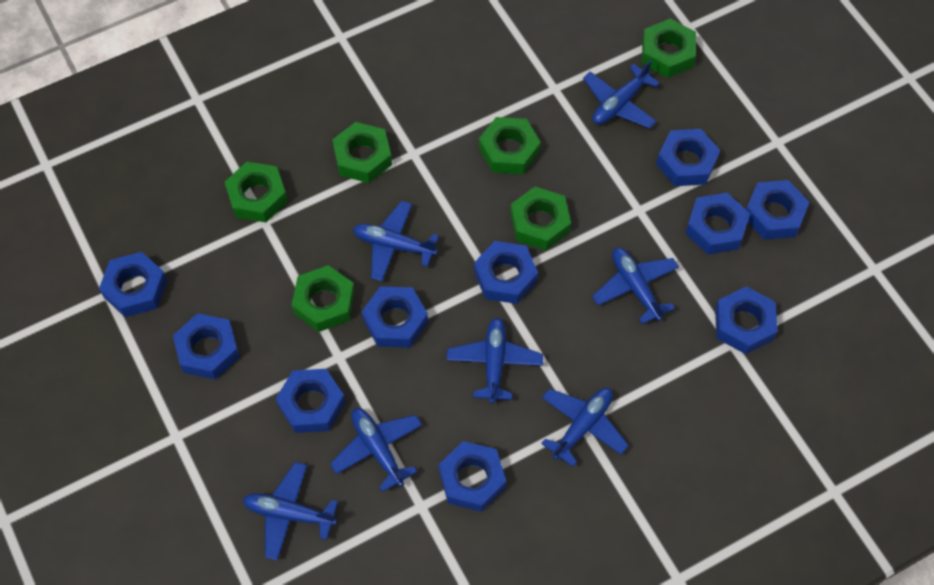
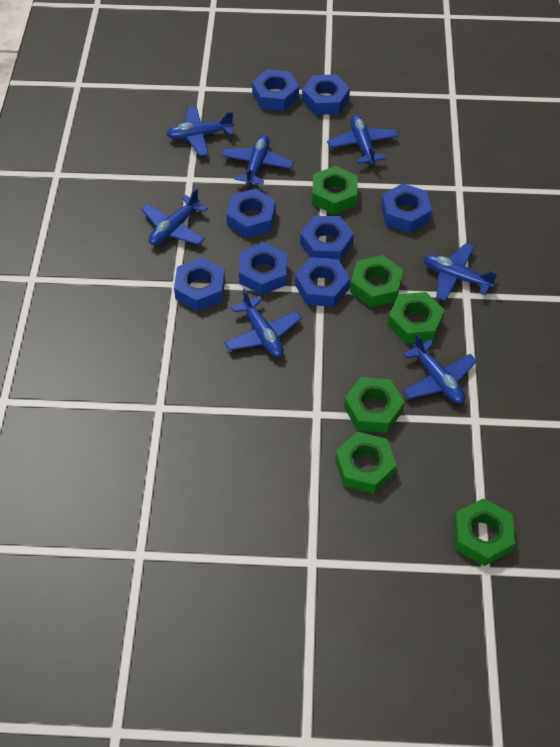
blue nut: [99,252,167,317] [173,313,240,380] [276,369,345,433] [362,286,428,348] [439,441,506,512] [474,241,538,304] [656,129,720,186] [686,193,750,254] [715,286,778,354] [746,180,809,240] = 10 -> [174,257,225,311] [226,188,276,238] [239,242,288,295] [252,69,299,111] [295,257,350,307] [300,216,354,262] [302,74,350,115] [381,183,432,233] = 8

